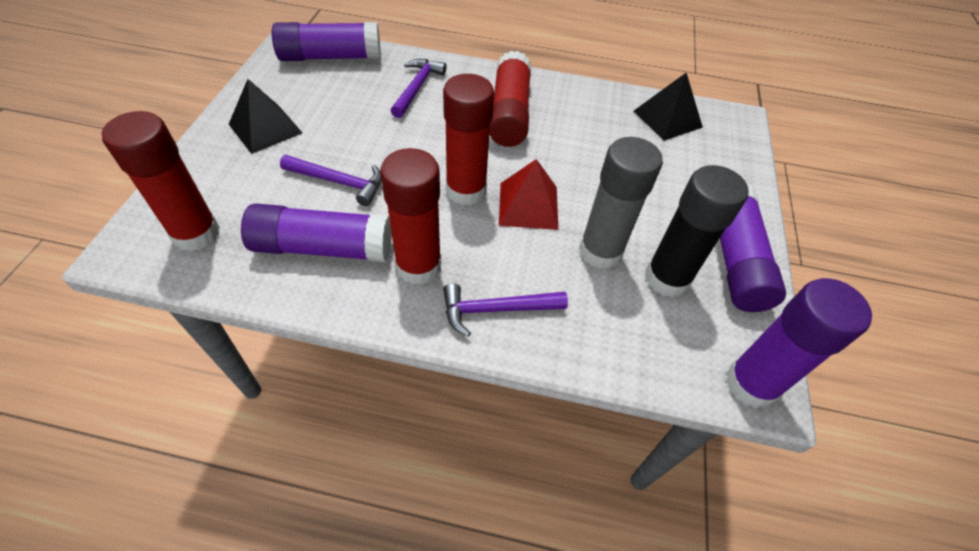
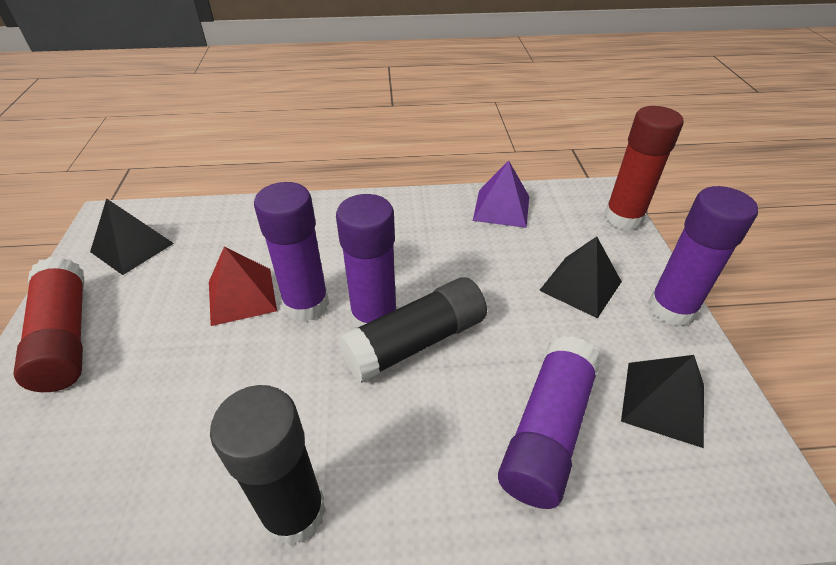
black glue stick: [645,165,749,297] = 1 -> [210,385,326,546] [338,277,487,383] = 2
black pyramid: [229,79,302,154] [634,73,703,141] = 2 -> [90,198,174,275] [539,236,622,318] [621,355,704,448] = 3
grey glue stick: [579,137,663,269] = 1 -> none = 0
purple hammer: [280,155,382,206] [391,59,447,118] [443,283,568,337] = 3 -> none = 0
purple pyramid: none = 0 -> [473,160,529,228] = 1
red glue stick: [102,111,220,251] [380,148,441,285] [443,74,494,206] [489,51,531,147] = 4 -> [13,257,84,392] [604,106,684,230] = 2

